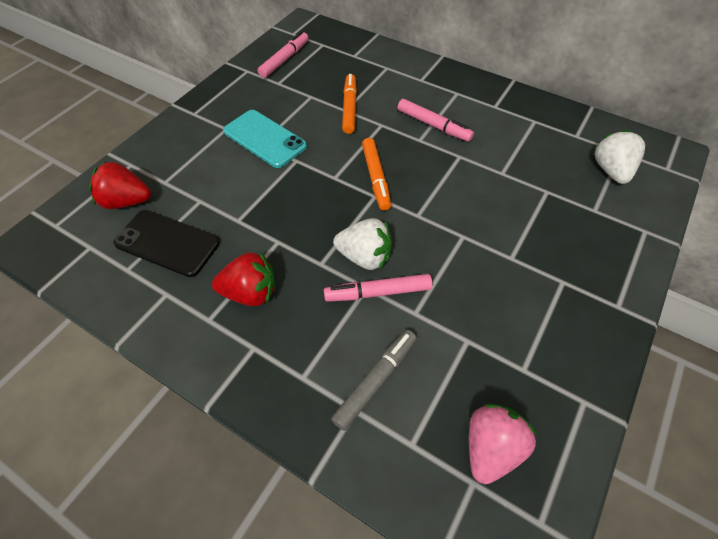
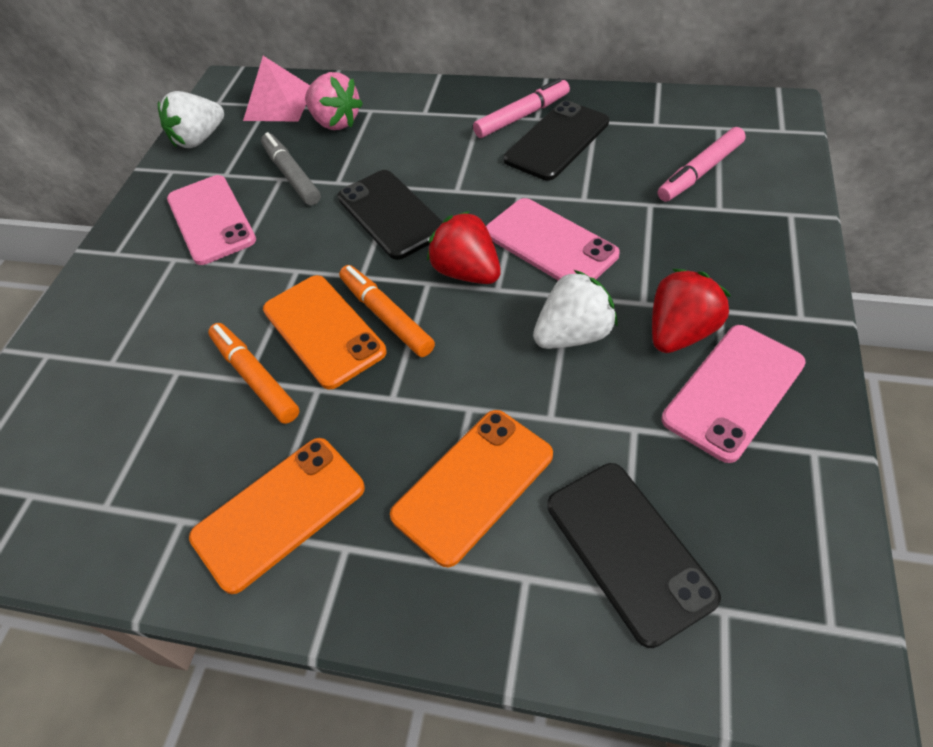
black phone: [113,210,220,277] = 1 -> [338,170,443,260] [504,101,609,180] [547,463,721,648] = 3
orange phone: none = 0 -> [189,438,365,594] [263,275,387,389] [390,410,553,567] = 3
pink marker: [258,31,308,78] [324,274,432,302] [398,99,474,142] = 3 -> [473,78,570,138] [658,127,746,202] = 2
pink phone: none = 0 -> [167,175,256,265] [486,198,620,280] [661,325,806,463] = 3
pink pyramid: none = 0 -> [243,56,310,122] = 1
turquoise phone: [223,110,307,168] = 1 -> none = 0

